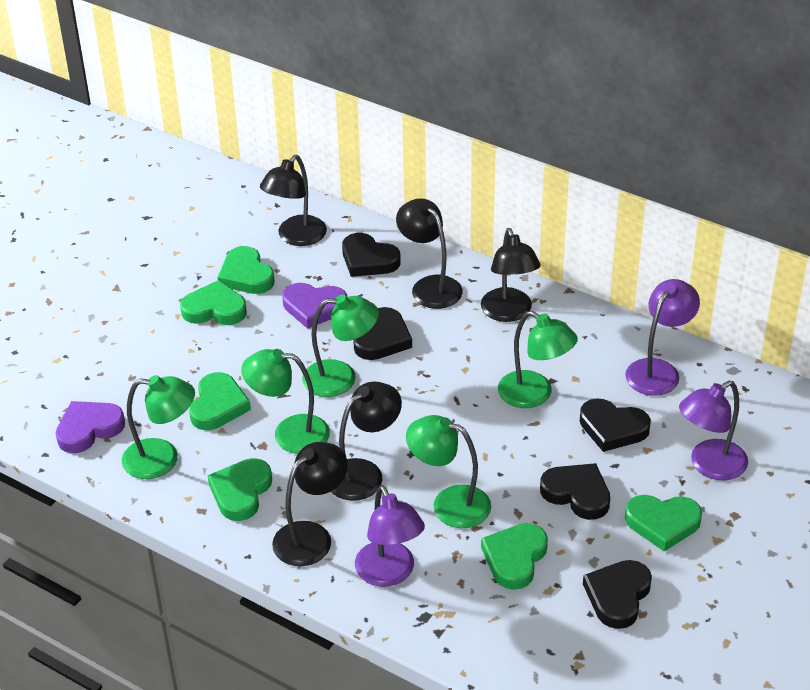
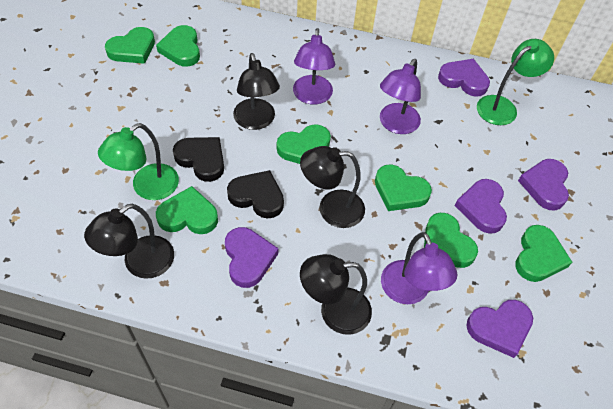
black heart: [342,233,401,277] [353,307,412,360] [540,463,610,520] [580,399,651,452] [583,560,652,629] = 5 -> [173,137,224,182] [227,170,284,218] = 2
black lamp: [260,155,327,246] [272,442,348,566] [331,382,402,501] [396,198,463,309] [481,228,541,322] = 5 -> [84,204,174,279] [233,53,280,130] [300,146,365,228] [300,254,372,335] = 4
green heart: [180,280,247,325] [189,372,251,430] [207,458,272,521] [218,246,275,294] [481,523,548,590] [625,495,702,552] = 6 -> [105,27,155,64] [156,25,200,67] [156,186,218,234] [277,124,331,164] [375,165,432,211] [424,213,478,268] [515,225,572,282] = 7
green lamp: [122,375,195,479] [241,349,330,454] [302,295,379,397] [406,415,491,528] [498,311,578,408] = 5 -> [98,123,179,200] [477,39,554,125] = 2
purple heart: [56,401,125,453] [282,283,347,329] = 2 -> [225,227,278,288] [438,59,490,97] [455,179,507,234] [466,300,533,358] [518,159,569,210] = 5

